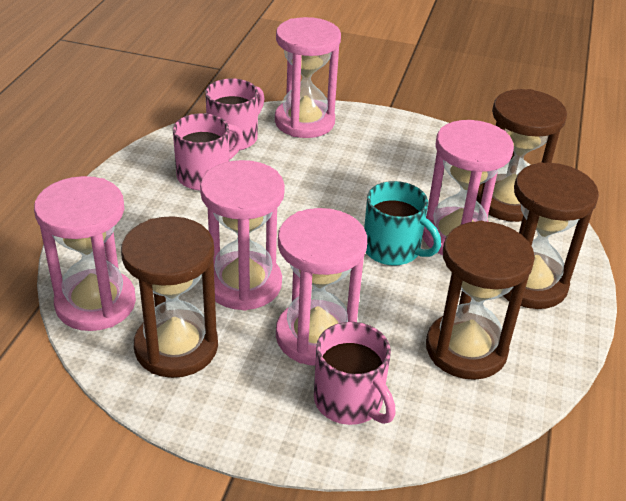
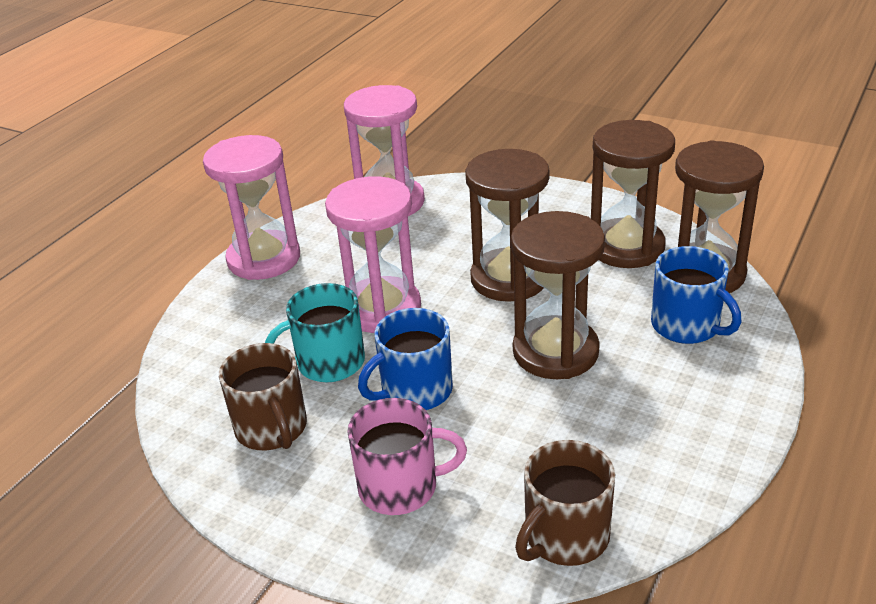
blue mug: none = 0 -> [358,308,453,410] [651,246,741,344] = 2
brown mug: none = 0 -> [219,343,307,450] [515,440,615,566] = 2
pink hourglass: [34,176,136,331] [200,160,285,311] [275,17,341,138] [276,208,367,366] [423,120,514,255] = 5 -> [203,135,300,280] [325,176,421,333] [344,85,425,216] = 3
pink mug: [173,113,243,191] [205,78,265,151] [314,322,396,425] = 3 -> [347,398,467,515] = 1

